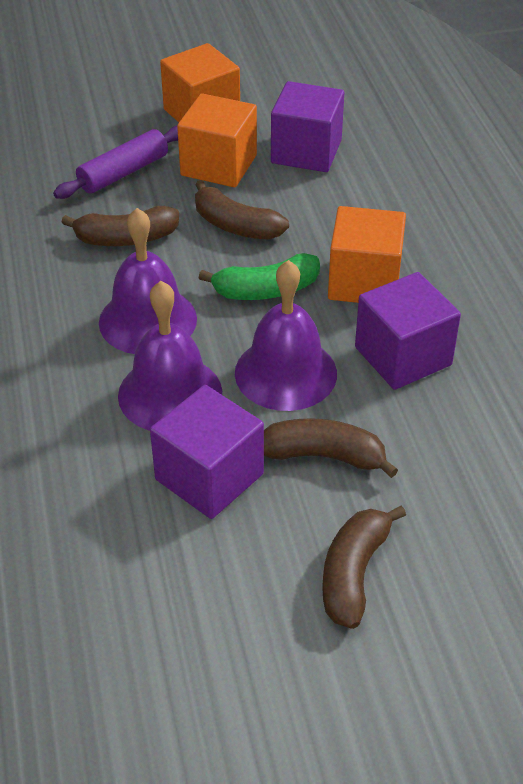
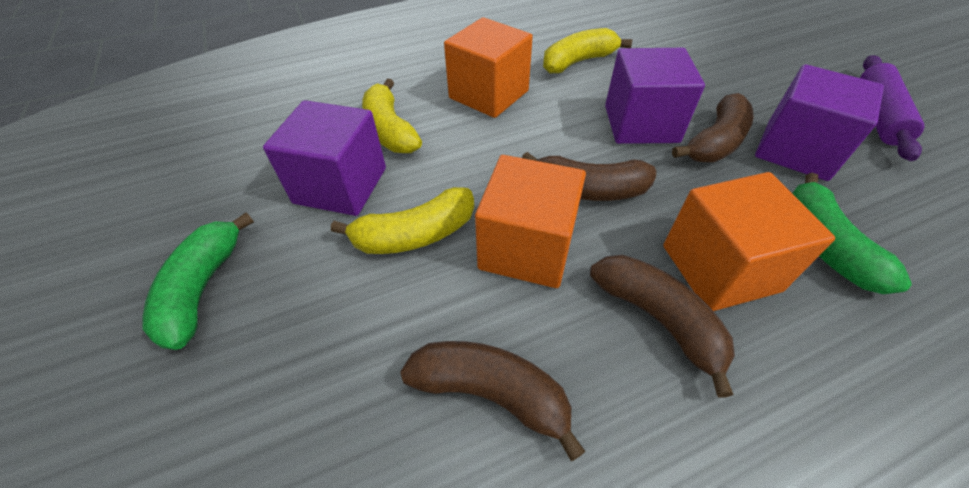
green banana: [199,253,320,300] = 1 -> [142,213,254,350] [792,172,912,294] = 2
purple bell: [99,208,197,354] [118,281,222,431] [235,260,337,411] = 3 -> none = 0
yellow banana: none = 0 -> [331,187,474,254] [362,79,422,153] [543,28,632,73] = 3

